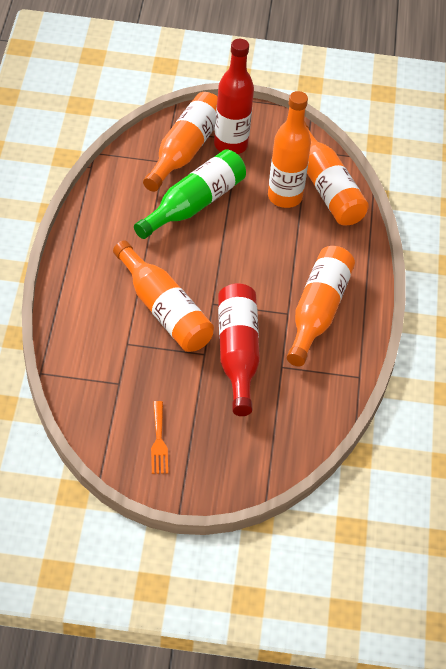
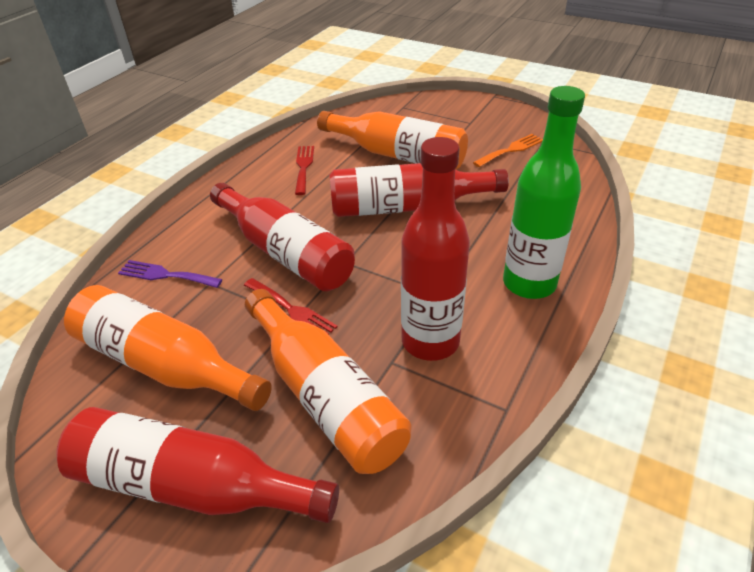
orange bottle: [113,240,214,352] [143,92,218,192] [268,91,311,208] [287,246,355,366] [304,121,369,225] = 5 -> [64,285,272,411] [245,289,411,474] [317,111,468,170] = 3
purple fork: none = 0 -> [118,260,223,288] = 1
red bottle: [214,39,254,154] [218,283,260,416] = 2 -> [56,407,339,523] [210,183,355,291] [330,163,509,217] [401,137,470,361] = 4
red fork: none = 0 -> [244,278,337,335] [295,146,314,195] = 2

